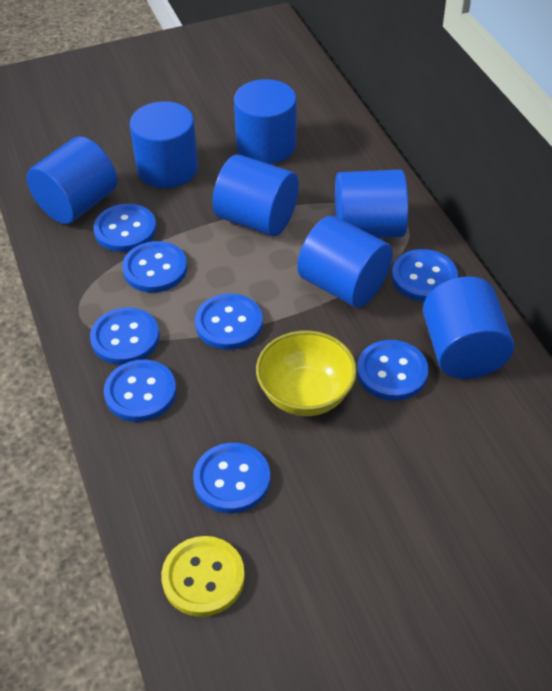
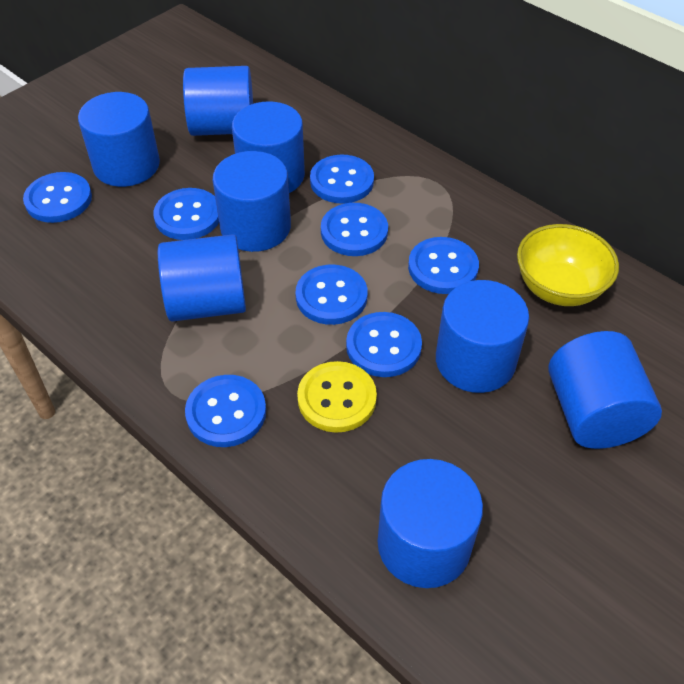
blue cylinder: [26,136,117,224] [130,101,198,188] [212,155,299,236] [234,79,296,164] [297,216,393,308] [335,169,408,238] [423,276,514,379] = 7 -> [78,92,160,187] [158,234,246,321] [183,66,253,136] [213,151,291,252] [232,101,305,193] [378,459,483,588] [436,280,529,393] [548,331,662,449] = 8

